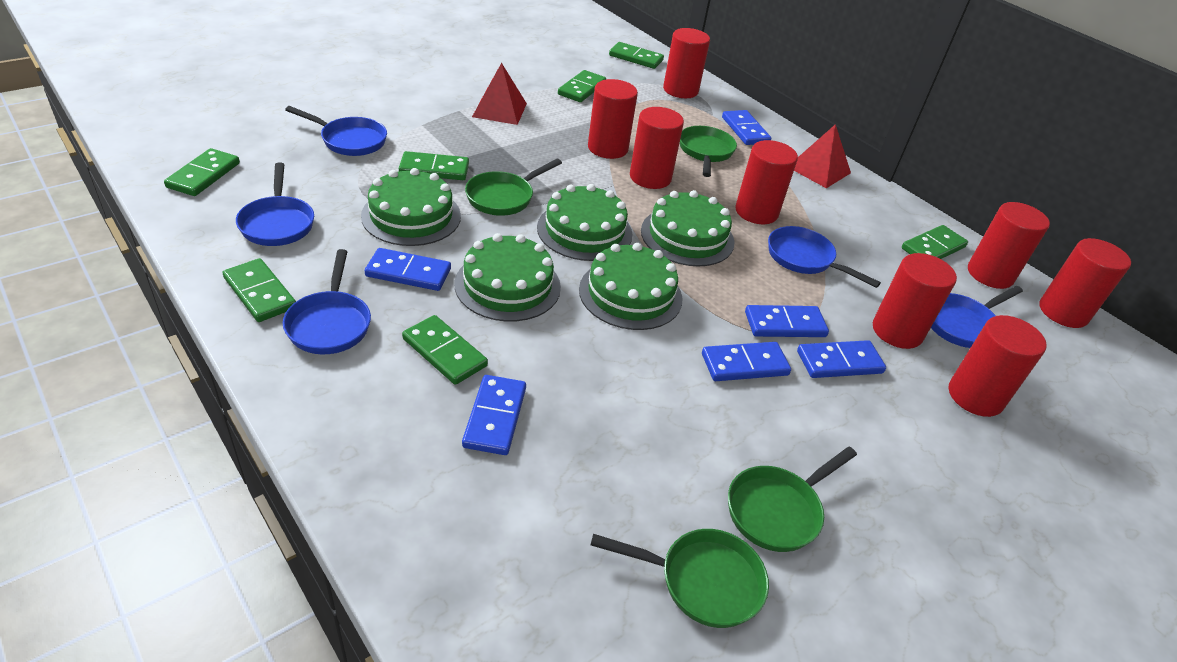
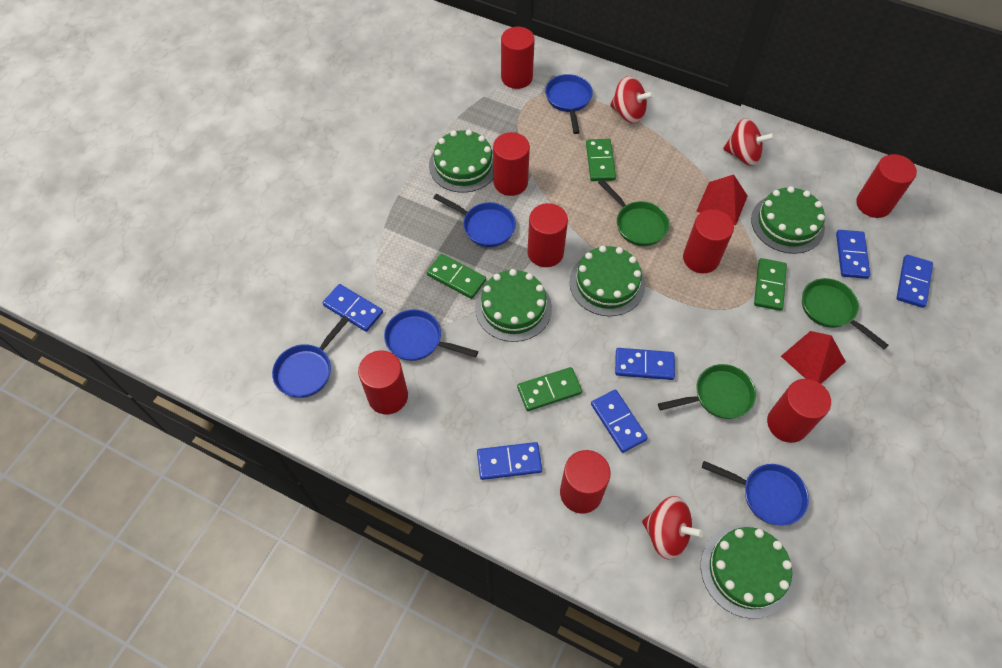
green domino: [164,148,240,196] [223,258,296,322] [399,151,469,180] [402,315,488,385] [558,70,606,102] [609,42,664,69] [902,225,968,259] = 7 -> [427,254,486,299] [517,367,582,411] [586,139,616,181] [754,258,787,311] = 4
green pan: [465,159,562,216] [591,529,769,628] [680,126,737,177] [728,447,857,552] = 4 -> [598,179,669,246] [658,364,756,419] [802,278,889,349] = 3
red spinning top: none = 0 -> [610,76,654,123] [642,496,703,560] [723,118,775,166] = 3

